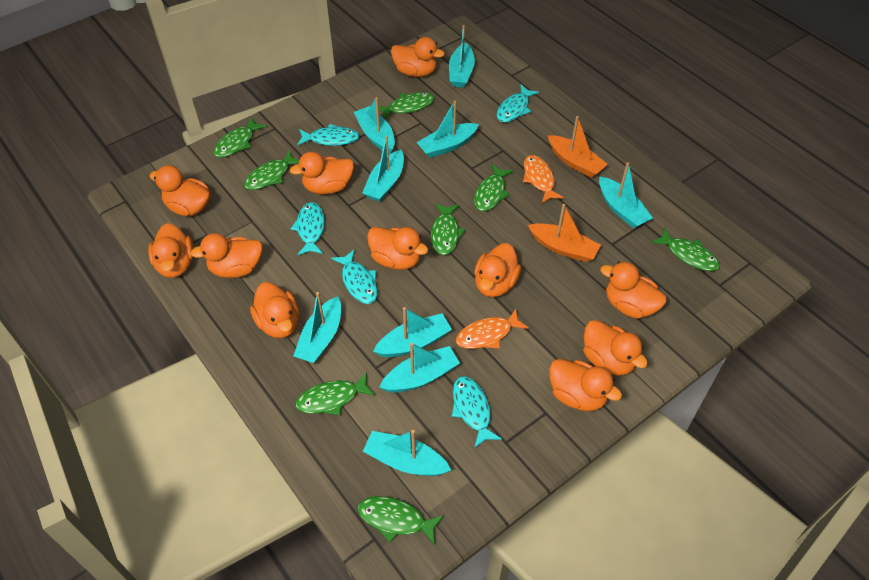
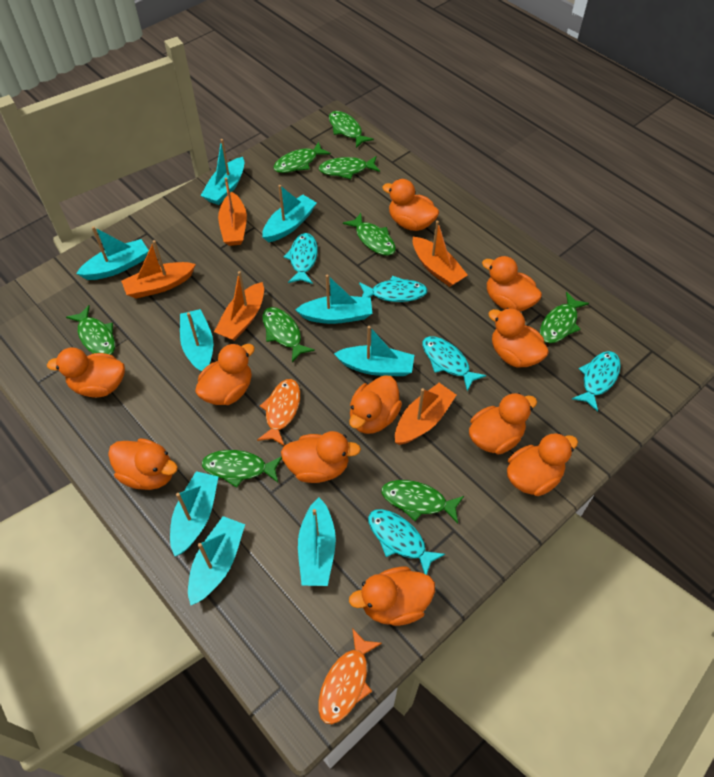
green fish: [214,118,267,158] [244,150,299,190] [296,372,375,415] [358,496,444,545] [378,92,434,119] [431,204,466,255] [474,164,514,211] [651,227,720,271] = 8 -> [66,305,115,355] [202,450,282,488] [262,307,315,362] [273,141,331,173] [319,156,380,179] [329,111,374,148] [343,213,396,256] [381,480,464,523] [540,292,589,343] = 9
orange boat: [528,204,601,262] [548,116,608,178] = 2 -> [121,240,196,299] [214,271,264,341] [218,178,247,246] [395,383,456,445] [413,221,468,287] = 5

